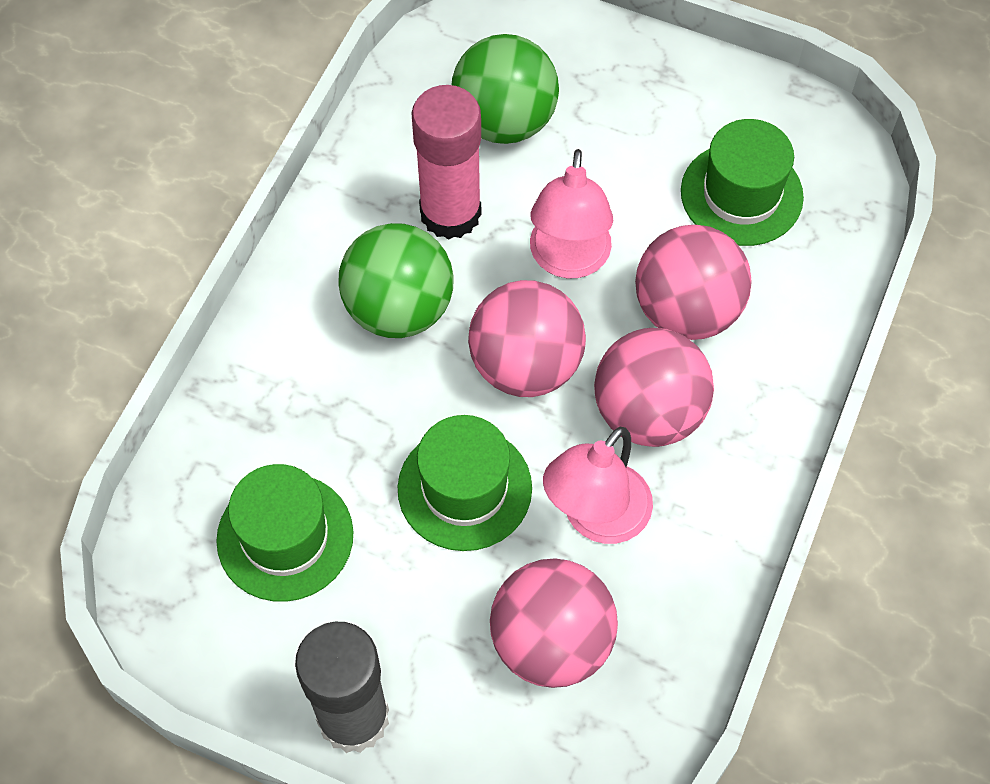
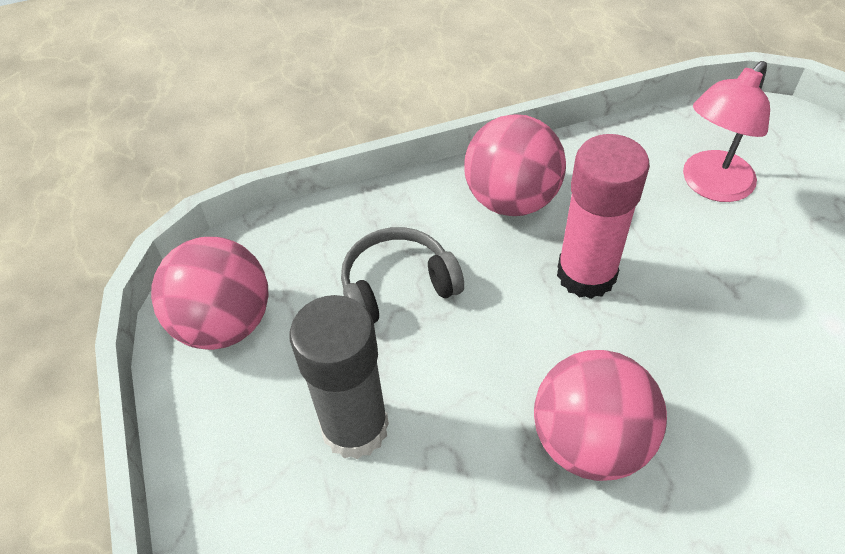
green ball: [338,223,454,338] [452,34,559,144] = 2 -> none = 0
green hat: [216,464,354,602] [398,415,532,551] [681,119,804,246] = 3 -> none = 0
grey headphones: none = 0 -> [341,227,464,323] = 1
pink ball: [468,280,586,397] [490,558,618,688] [594,328,714,447] [635,225,752,340] = 4 -> [151,237,269,350] [464,114,566,216] [534,350,667,481] = 3
pink lamp: [530,149,613,278] [543,427,653,544] = 2 -> [683,61,770,202] = 1

